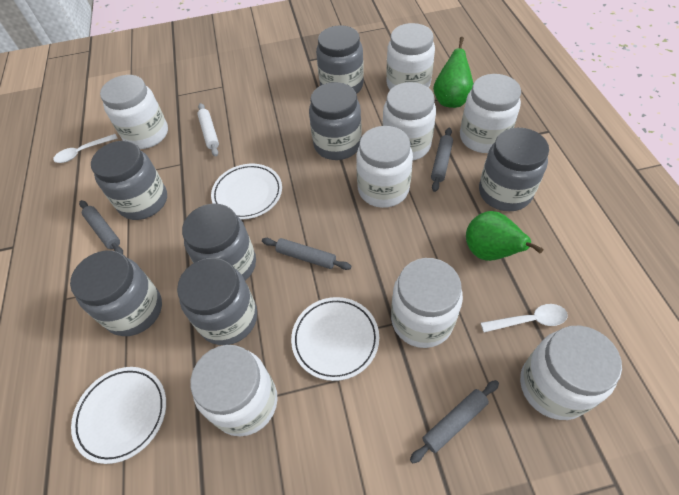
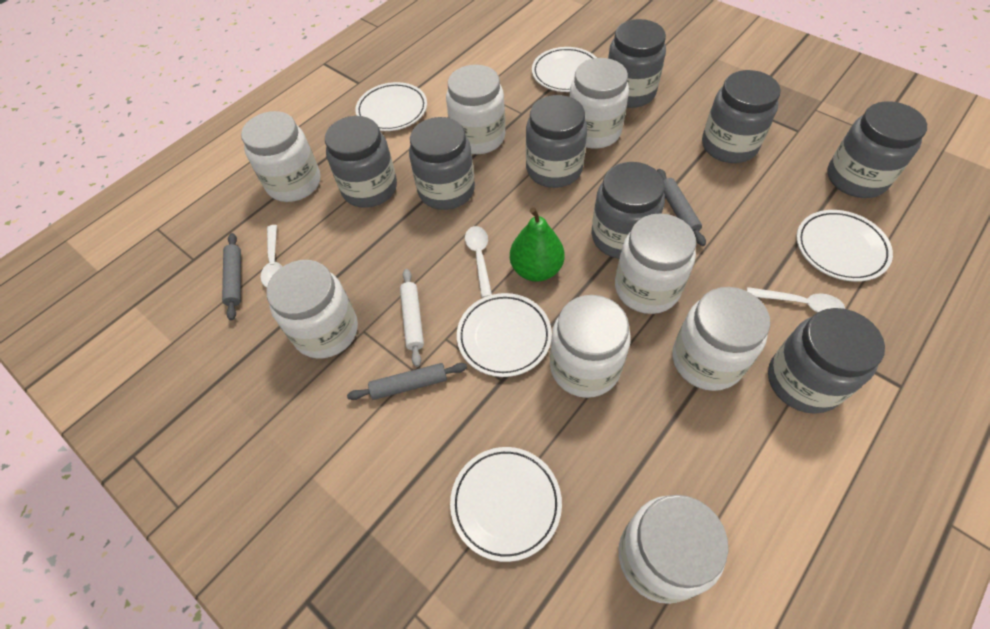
green pear: [433,37,473,108] [466,211,543,261] = 2 -> [510,207,564,282] = 1
grey jar: [70,250,162,336] [91,141,167,220] [177,258,257,345] [182,204,256,281] [309,82,362,160] [316,25,364,94] [479,128,549,211] = 7 -> [325,116,397,208] [409,117,475,210] [526,95,587,188] [591,162,665,259] [608,19,666,108] [702,70,781,163] [768,308,885,414] [827,101,927,198] = 8
grey rolling pin: [79,200,123,254] [262,238,351,270] [410,380,499,463] [431,128,453,192] = 4 -> [222,233,241,321] [347,363,467,400] [657,169,706,246] = 3
white plate: [71,367,166,464] [211,164,282,219] [291,297,379,381] = 3 -> [355,82,427,131] [450,447,562,562] [457,293,552,377] [532,47,597,92] [796,210,893,282] = 5
white spoon: [53,134,118,163] [481,304,568,332] = 2 -> [261,225,283,287] [465,226,492,298] [747,287,845,312] = 3

